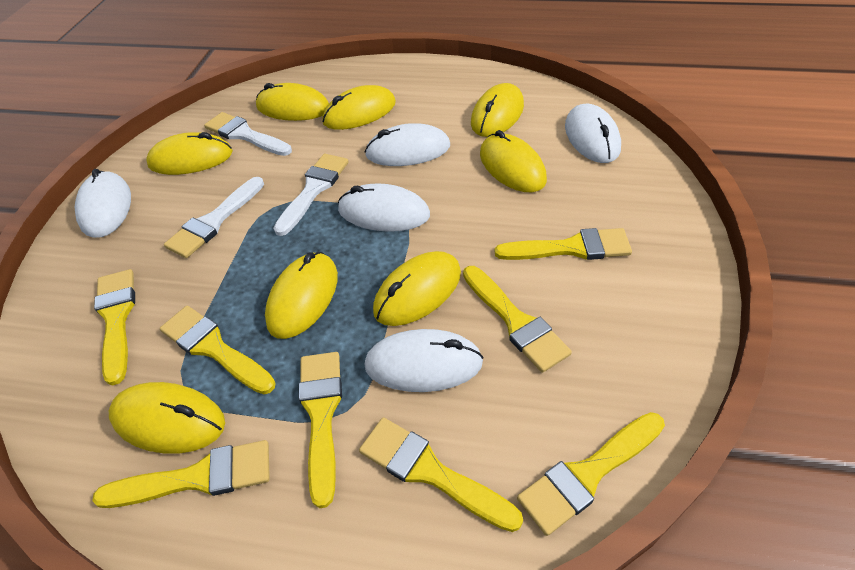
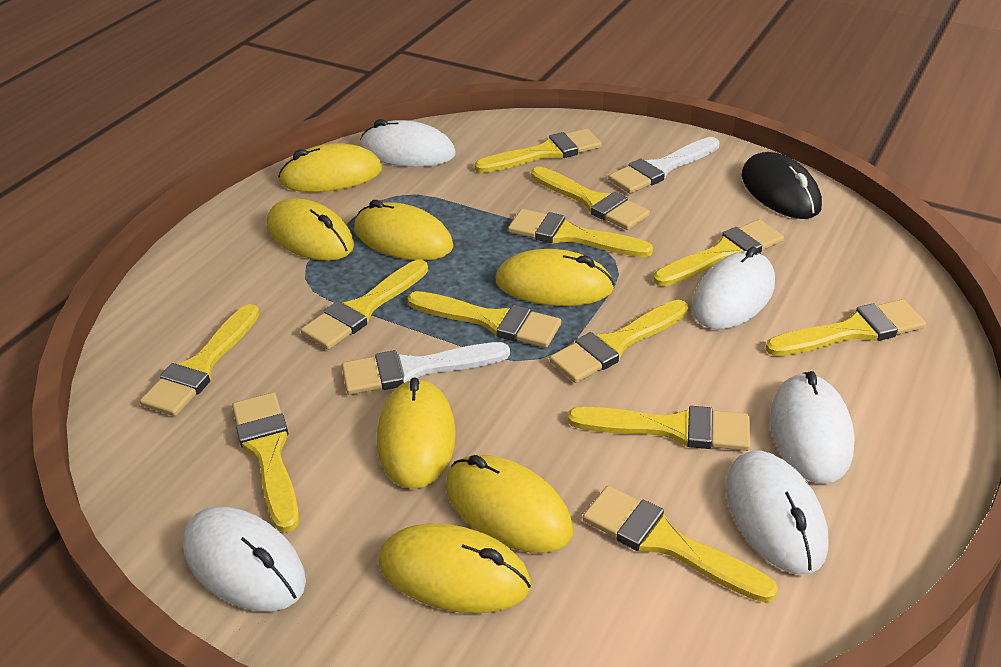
black mouse: none = 0 -> [742,152,822,219] = 1
white brush: [164,177,264,258] [204,112,292,156] [273,154,348,236] = 3 -> [342,342,510,395] [608,137,719,194] = 2
yellow brush: [92,440,270,508] [94,269,135,386] [160,306,276,394] [299,352,342,508] [359,417,523,532] [463,266,572,373] [495,228,632,260] [517,412,665,536] = 8 -> [140,304,260,416] [232,392,299,533] [301,260,428,350] [407,291,561,348] [474,128,602,173] [508,209,653,257] [531,167,650,230] [550,300,689,383] [568,406,751,451] [583,486,778,603] [653,219,784,286] [766,299,926,356] = 12
yellow mouse: [109,382,225,454] [146,132,233,175] [256,83,329,121] [265,252,338,339] [322,85,396,130] [373,251,461,326] [471,83,524,137] [480,130,547,192] = 8 -> [267,198,354,261] [278,143,382,192] [354,200,453,261] [377,377,456,489] [379,524,531,613] [446,455,573,553] [496,249,614,306] = 7

